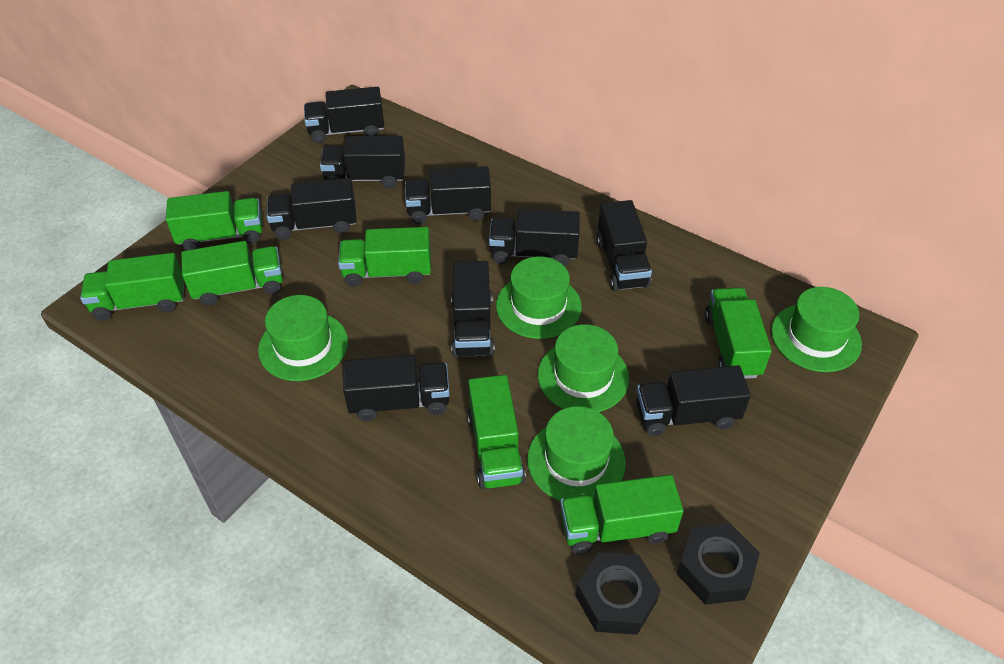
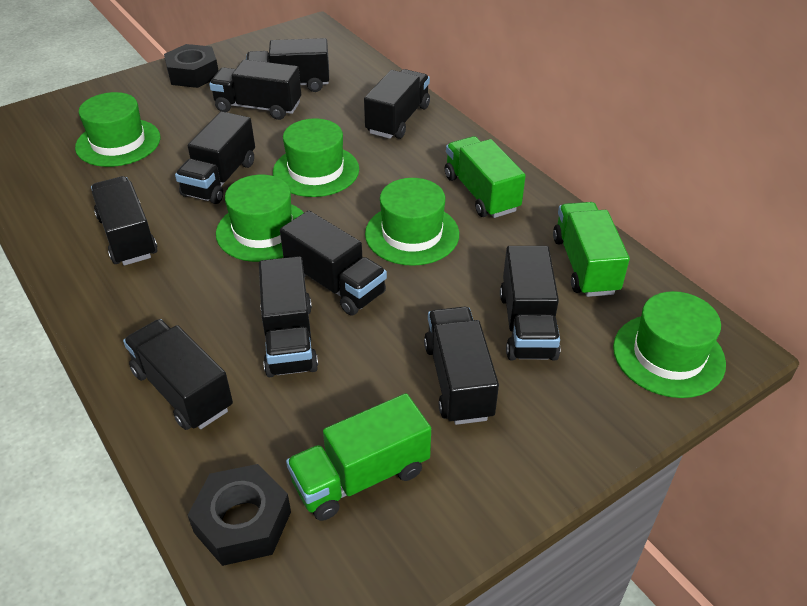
black truck: [267,178,356,240] [304,87,384,143] [320,136,405,188] [343,355,450,421] [405,166,491,224] [451,261,494,357] [489,209,580,266] [597,200,652,291] [636,365,751,436] = 9 -> [91,176,157,266] [123,319,233,430] [175,111,255,204] [209,59,301,120] [246,38,329,92] [259,256,318,377] [280,211,387,315] [364,69,430,139] [424,307,499,425] [500,246,560,361] = 10
green truck: [80,253,184,321] [166,191,262,250] [181,241,283,306] [338,227,431,287] [467,375,526,489] [560,475,684,554] [705,288,772,379] = 7 -> [286,393,431,521] [445,136,526,218] [553,202,630,297] = 3

